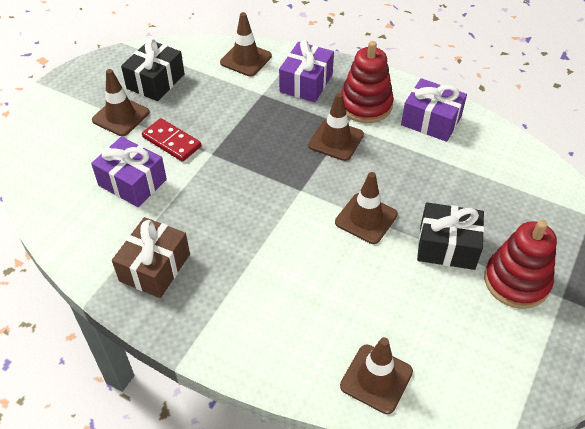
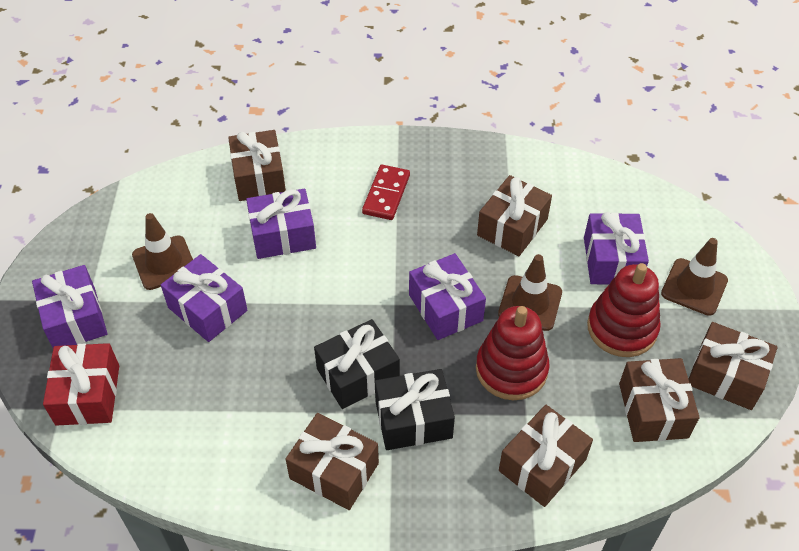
brown gift: [112,217,190,298] = 1 -> [228,130,286,201] [286,413,379,510] [477,175,552,256] [499,405,593,507] [619,358,700,442] [688,322,778,410] = 6
brown traffic cone: [92,69,149,136] [220,12,272,77] [308,93,364,161] [335,172,398,244] [340,337,413,414] = 5 -> [132,213,193,290] [498,254,562,331] [661,238,728,316] = 3
purple gift: [91,136,167,207] [279,40,334,102] [401,78,467,142] = 3 -> [32,265,107,347] [161,254,247,342] [246,189,316,259] [409,253,486,340] [584,212,649,284] = 5
red gift: none = 0 -> [43,343,119,426] = 1

